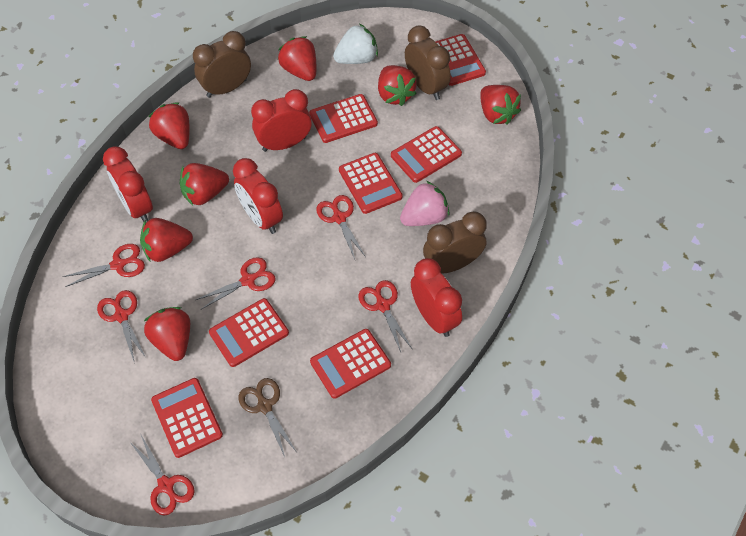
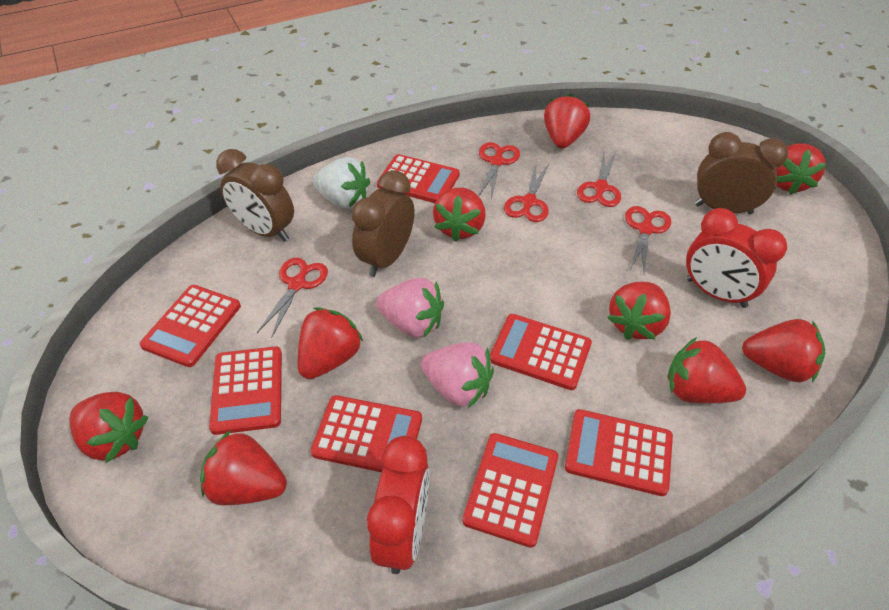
brown scissors: [238,378,296,457] = 1 -> none = 0
pink strawberry: [400,181,450,226] = 1 -> [376,278,444,338] [421,342,494,408] = 2
red clock: [103,146,153,223] [233,158,283,234] [251,89,312,152] [411,258,462,337] = 4 -> [367,436,430,574] [686,208,787,308] = 2
red scissors: [62,244,145,287] [97,290,146,364] [129,433,195,516] [196,257,276,309] [316,195,366,259] [358,280,412,352] = 6 -> [257,258,328,338] [479,142,520,199] [504,164,549,222] [577,151,621,207] [625,206,671,274] = 5
red strawberry: [140,218,193,262] [144,307,190,361] [148,102,190,149] [180,163,229,206] [278,36,316,81] [378,65,417,106] [480,85,521,125] = 7 -> [69,392,148,463] [200,430,287,505] [298,307,363,379] [433,188,486,242] [544,94,590,148] [607,282,671,340] [668,337,746,403] [742,319,825,382] [776,143,827,195] = 9

